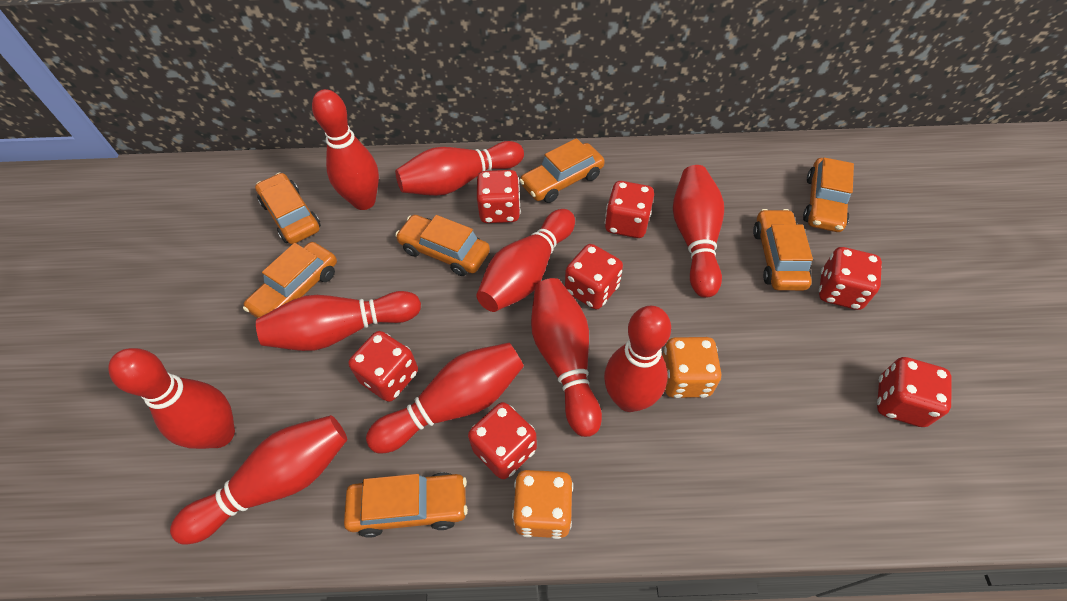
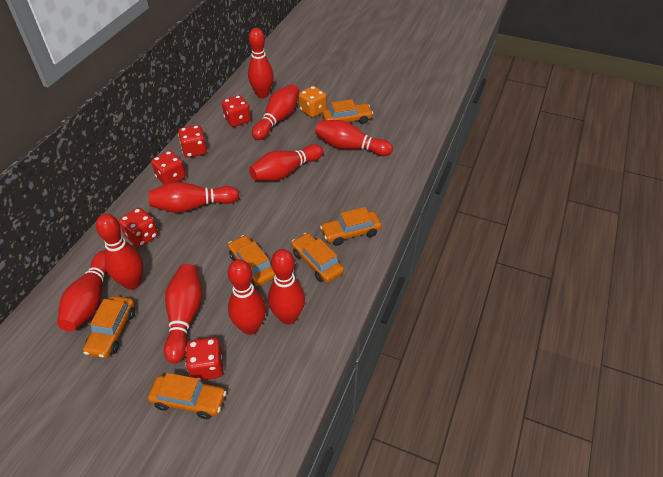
orange car: [243,242,337,318] [255,173,321,244] [344,472,468,538] [395,215,490,276] [519,138,605,203] [753,209,813,291] [803,158,854,232] = 7 -> [83,296,135,358] [148,373,226,419] [228,235,275,287] [292,233,344,283] [320,207,382,246] [322,99,373,124] = 6
orange dice: [512,470,573,539] [662,337,721,398] = 2 -> [299,86,327,118] = 1
red dice: [348,331,418,402] [468,402,537,479] [477,170,521,223] [565,244,623,309] [605,181,654,238] [819,247,882,310] [877,357,952,427] = 7 -> [119,208,158,247] [151,151,186,185] [178,125,207,158] [186,337,223,381] [222,95,251,127] = 5

